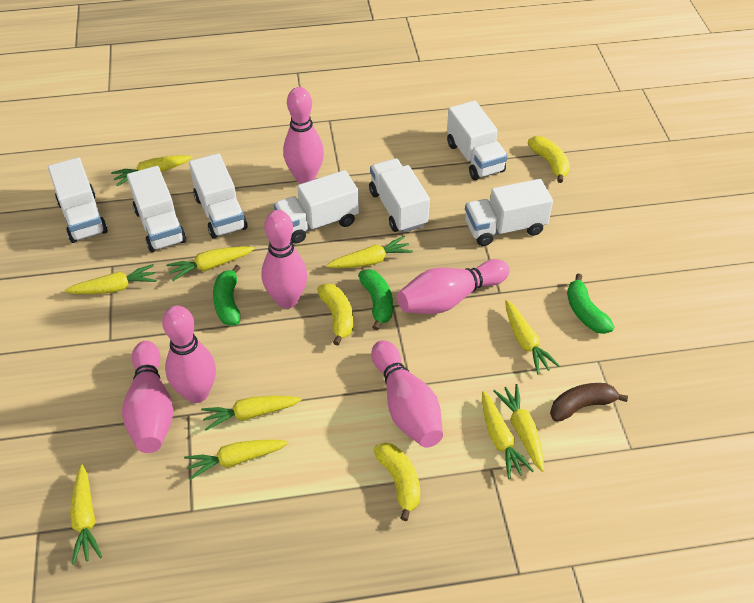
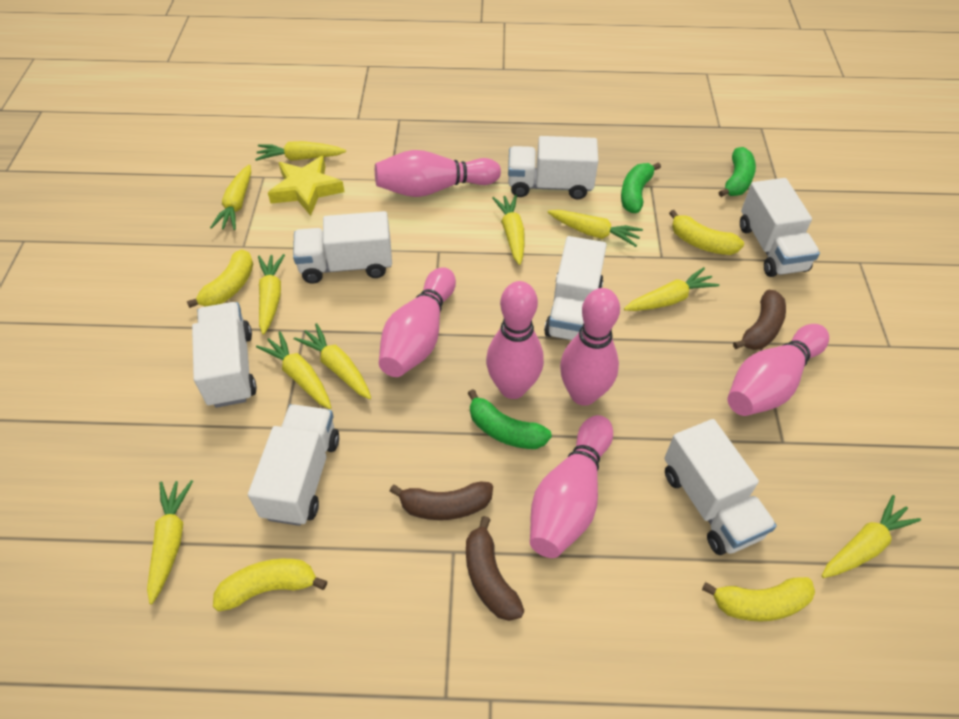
brown banana: [550,383,628,422] = 1 -> [389,482,493,520] [466,516,524,621] [733,290,786,350] = 3
yellow banana: [317,283,353,346] [374,443,420,521] [528,136,570,183] = 3 -> [187,249,253,308] [213,559,327,612] [669,210,744,255] [702,577,815,622] = 4
yellow star: none = 0 -> [268,156,345,216] = 1

